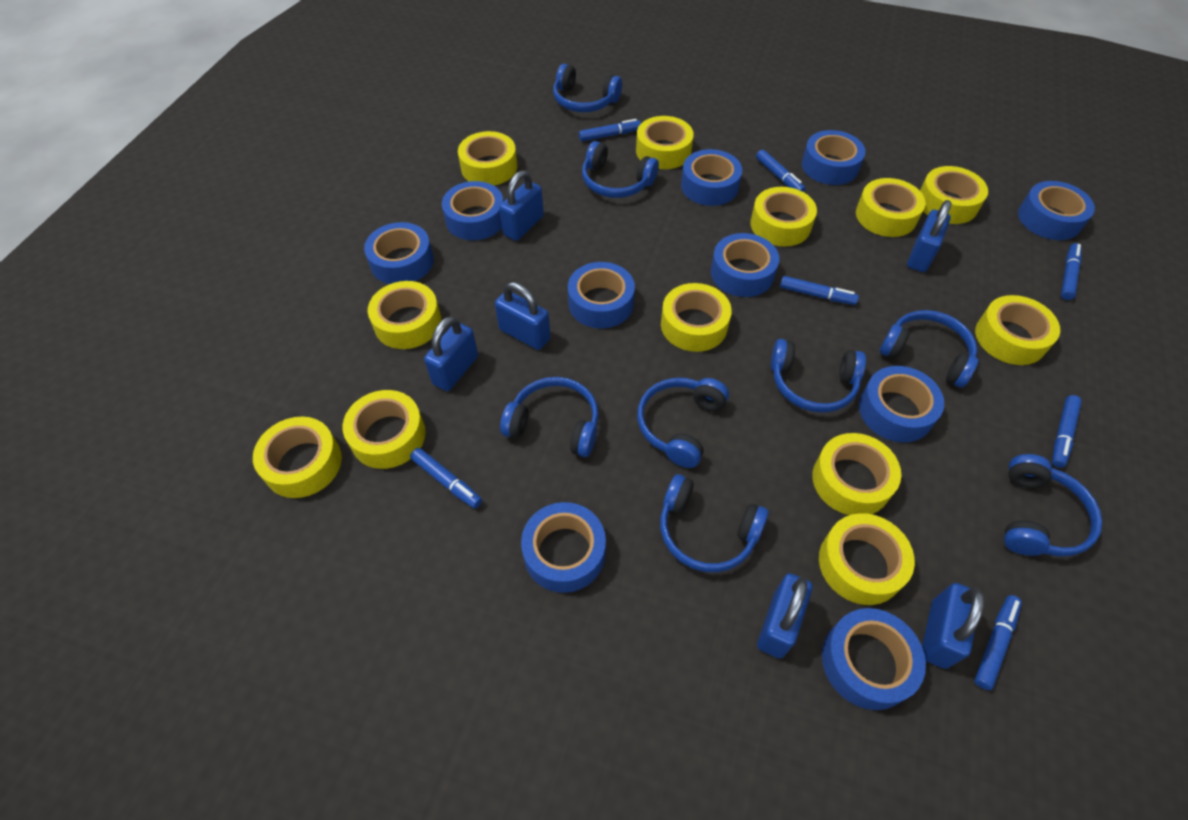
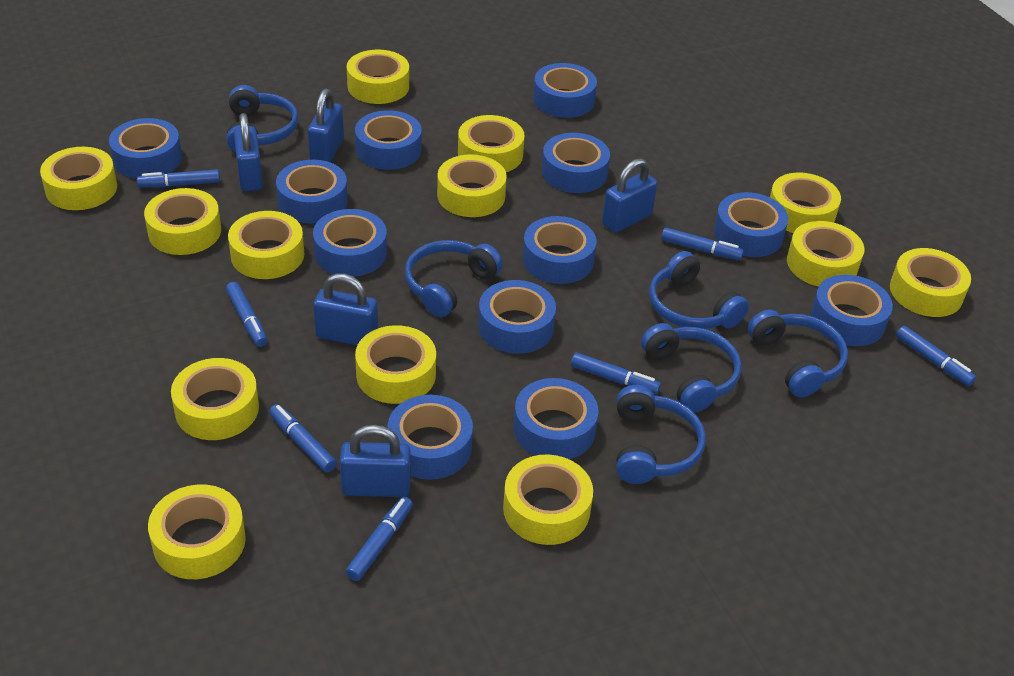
blue headphones: [500,377,599,457] [553,64,622,112] [582,141,659,198] [637,378,729,468] [660,474,768,572] [771,339,866,413] [880,310,979,388] [1004,454,1102,557] = 8 -> [226,85,299,152] [405,240,503,317] [616,385,706,484] [641,323,742,413] [649,251,749,329] [748,309,848,397] = 6
blue padlock: [424,316,478,391] [495,282,551,350] [499,170,544,241] [757,573,812,659] [907,200,952,272] [922,583,985,669] = 6 -> [234,113,263,191] [308,89,344,163] [313,273,378,345] [340,425,411,497] [602,158,657,233] = 5
blue tape: [364,222,434,284] [442,181,504,240] [521,502,606,593] [568,262,635,328] [681,149,742,206] [711,233,779,297] [802,130,865,185] [822,608,926,710] [859,366,944,443] [1018,181,1095,240] = 10 -> [109,118,182,179] [276,160,348,223] [313,209,387,277] [355,110,421,170] [387,395,473,480] [478,280,556,354] [514,378,598,459] [522,216,596,284] [533,63,597,118] [542,133,610,193] [714,192,788,257] [811,275,893,346] = 12
yellow tape: [253,417,342,498] [342,390,426,469] [368,281,441,349] [458,131,518,186] [636,116,694,169] [661,283,732,352] [750,187,817,246] [812,433,901,515] [819,513,915,605] [856,178,926,237] [920,166,988,224] [975,295,1060,365] = 12 -> [40,147,117,210] [144,188,221,255] [148,484,246,579] [171,358,259,440] [228,211,304,279] [347,50,409,104] [355,325,436,404] [437,154,507,217] [458,115,525,172] [503,455,593,545] [770,173,841,233] [787,221,864,287] [890,248,971,317] = 13

